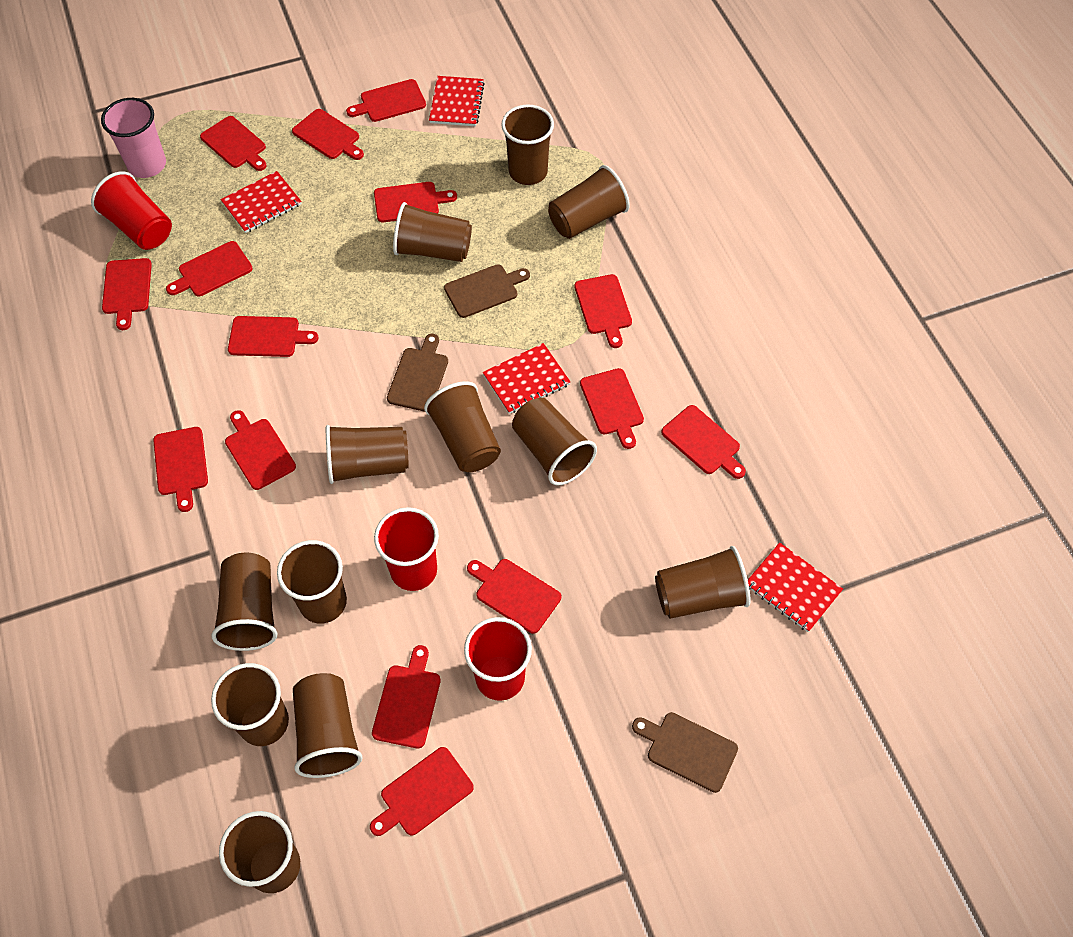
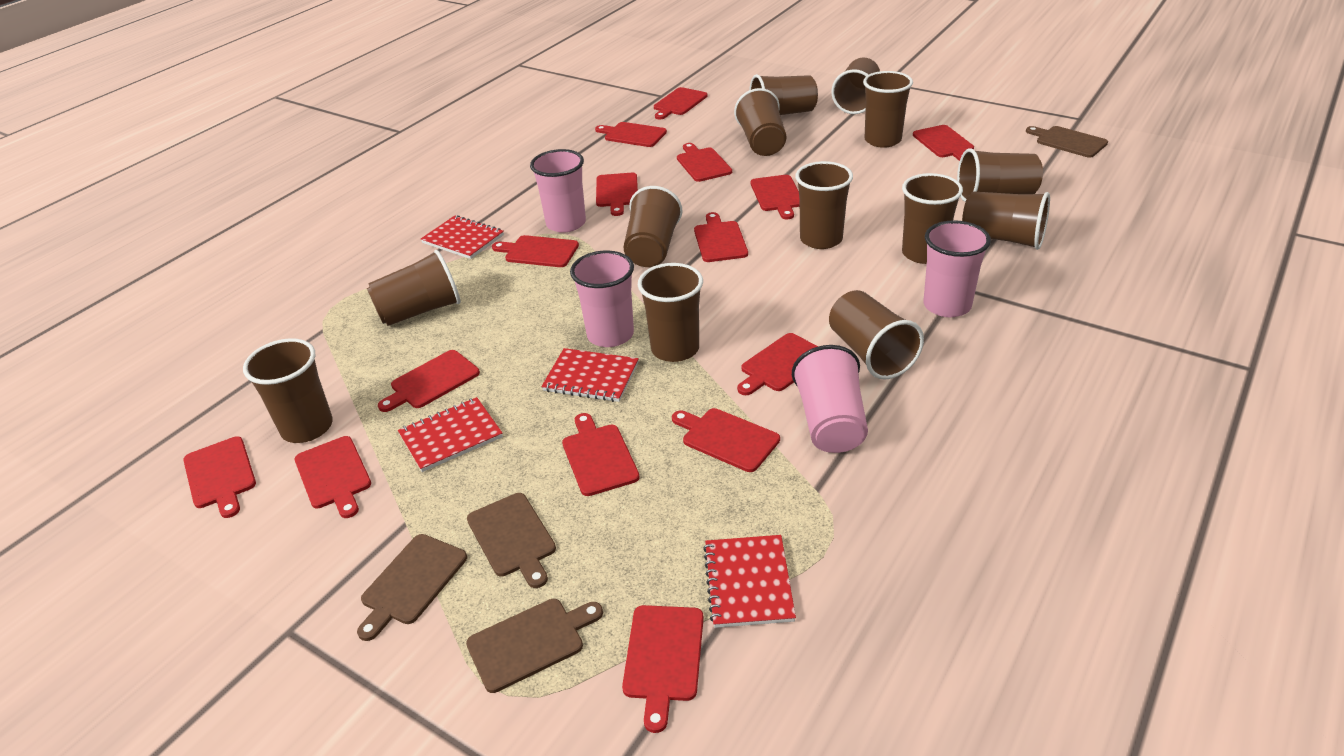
brown cup: [211,663,289,746] [212,553,278,651] [219,811,300,893] [277,540,347,623] [293,673,363,778] [326,425,409,484] [393,202,472,262] [424,381,501,472] [501,105,554,185] [512,398,597,486] [548,165,630,239] [655,546,751,619] = 12 -> [243,338,333,443] [367,250,461,326] [623,186,682,267] [638,263,703,362] [734,88,786,156] [749,74,818,115] [795,161,853,249] [829,290,924,380] [831,58,880,114] [863,71,913,148] [902,173,963,264] [957,148,1043,202] [962,191,1050,250] = 13
brown cutting board: [387,334,448,412] [444,264,530,318] [632,712,738,793] = 3 -> [357,534,467,641] [466,599,603,693] [467,493,556,588] [1026,126,1108,158] = 4
pink cup: [101,98,166,178] = 1 -> [530,149,586,233] [570,250,634,347] [792,345,868,453] [924,220,991,317] = 4
red cup: [91,171,172,250] [374,507,439,591] [464,617,532,701] = 3 -> none = 0

